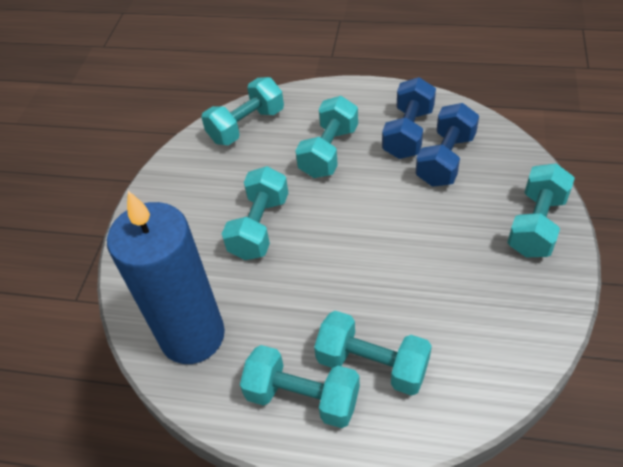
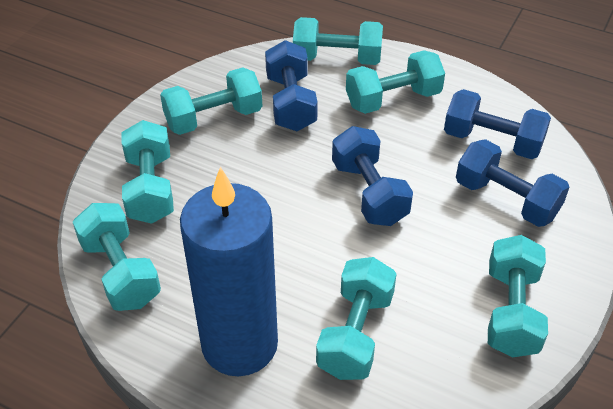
blue dumbbell: [382,77,436,159] [416,103,479,187] = 2 -> [265,40,318,131] [332,126,413,226] [444,89,551,159] [456,139,569,227] = 4
turquoise dumbbell: [201,77,284,145] [222,166,288,260] [240,345,360,428] [295,96,358,178] [314,311,432,396] [507,163,575,258] = 6 -> [73,203,161,311] [122,120,174,224] [160,67,262,135] [293,17,383,65] [316,257,396,380] [346,50,445,114] [488,235,548,357] = 7

